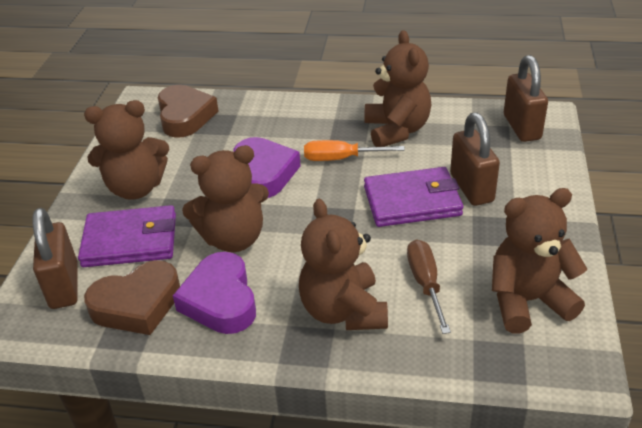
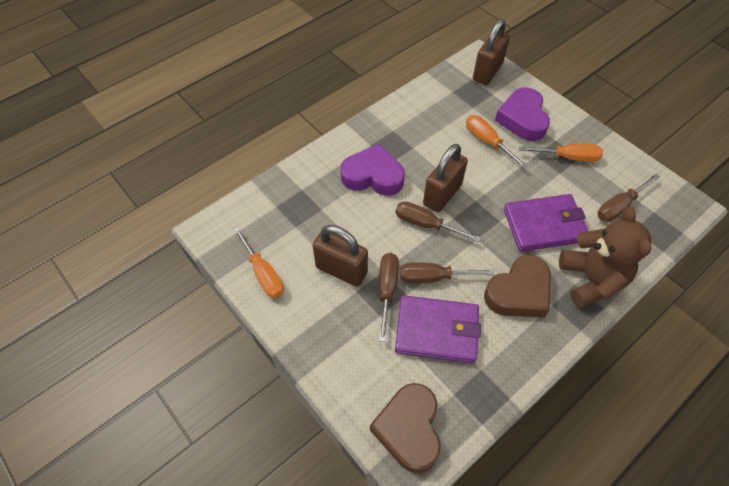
brown screwdriver: [407,239,451,334] = 1 -> [379,253,399,342] [395,201,481,242] [400,263,494,283] [597,174,660,222] = 4
brown teddy bear: [84,100,169,200] [182,145,269,252] [299,199,388,330] [364,30,431,147] [492,188,587,333] = 5 -> [559,206,651,308] = 1
orange screwdriver: [304,140,405,161] = 1 -> [233,227,284,298] [466,115,528,169] [519,143,603,162] = 3

